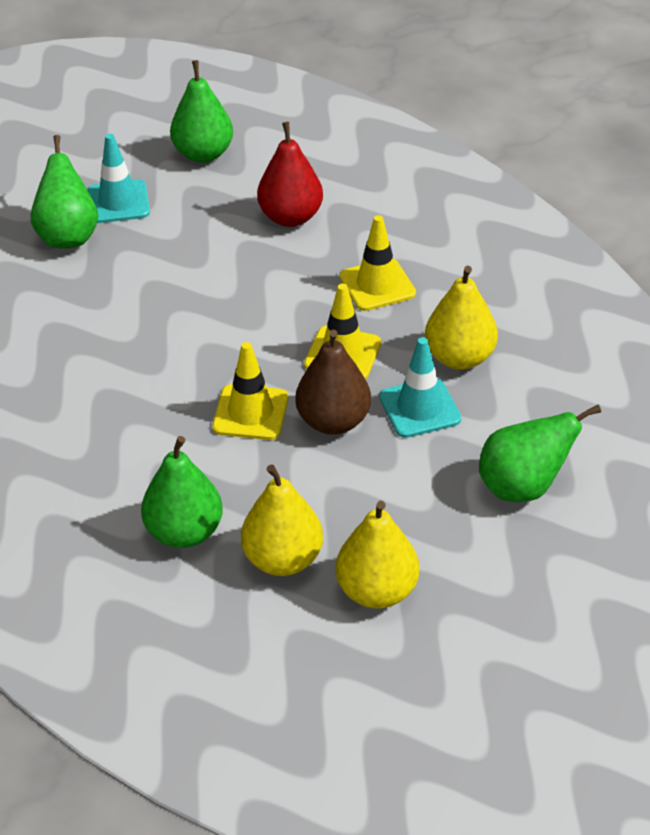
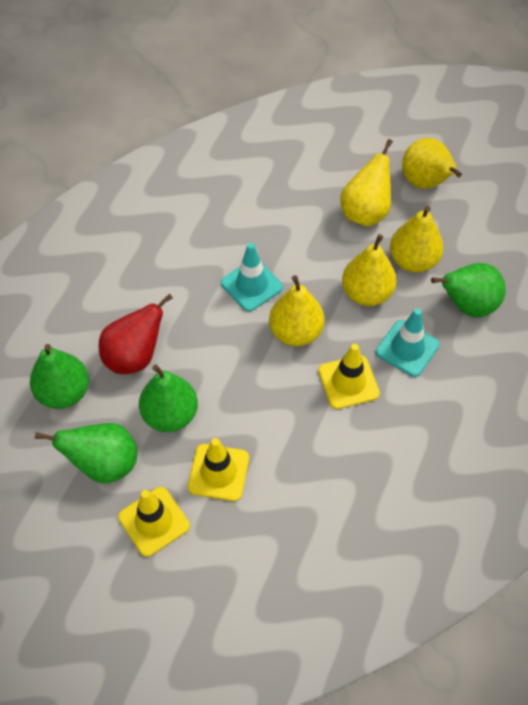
brown pear: [295,330,371,435] = 1 -> none = 0
yellow pear: [241,464,323,576] [335,501,419,609] [425,266,498,370] = 3 -> [269,275,325,346] [340,139,393,227] [342,234,396,306] [390,206,443,273] [402,138,462,189] = 5

